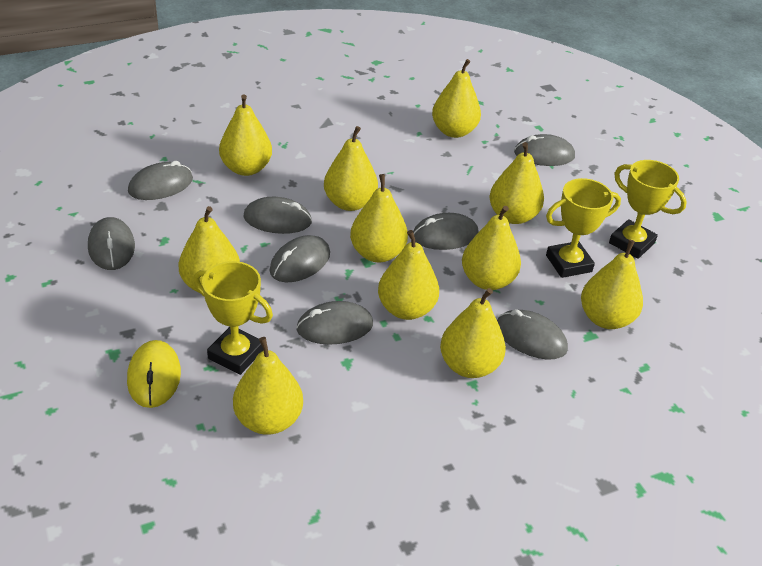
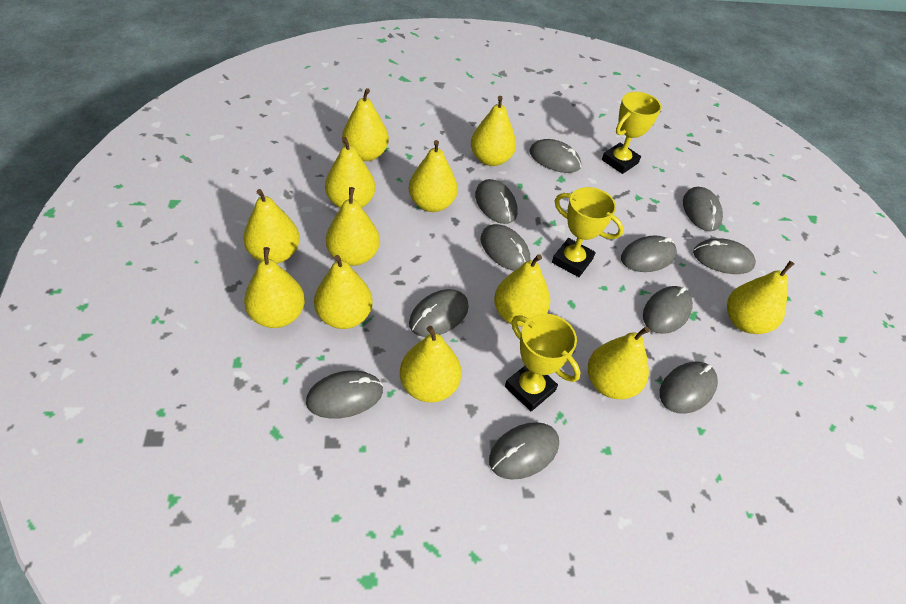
grey mouse: [88,217,135,270] [128,161,193,200] [244,197,312,234] [269,235,330,283] [296,301,373,345] [413,213,479,250] [497,309,568,360] [514,134,575,166] = 8 -> [306,370,383,418] [409,289,469,337] [475,179,518,224] [481,224,530,271] [489,422,559,480] [529,139,581,173] [621,235,677,272] [643,286,693,334] [660,361,718,414] [683,187,723,231] [693,238,756,274] = 11
yellow mouse: [127,340,181,408] = 1 -> none = 0
yellow pear: [179,206,240,293] [219,94,272,176] [233,337,303,435] [324,126,378,211] [350,174,408,262] [378,230,439,320] [432,59,481,138] [440,288,506,378] [462,206,521,290] [489,142,544,224] [581,240,643,329] = 11 -> [243,189,300,264] [244,247,305,328] [314,255,373,329] [325,137,375,208] [326,187,380,266] [342,88,389,161] [400,326,462,403] [409,140,458,212] [471,96,516,166] [494,254,550,327] [588,326,650,399] [727,261,794,334] = 12

